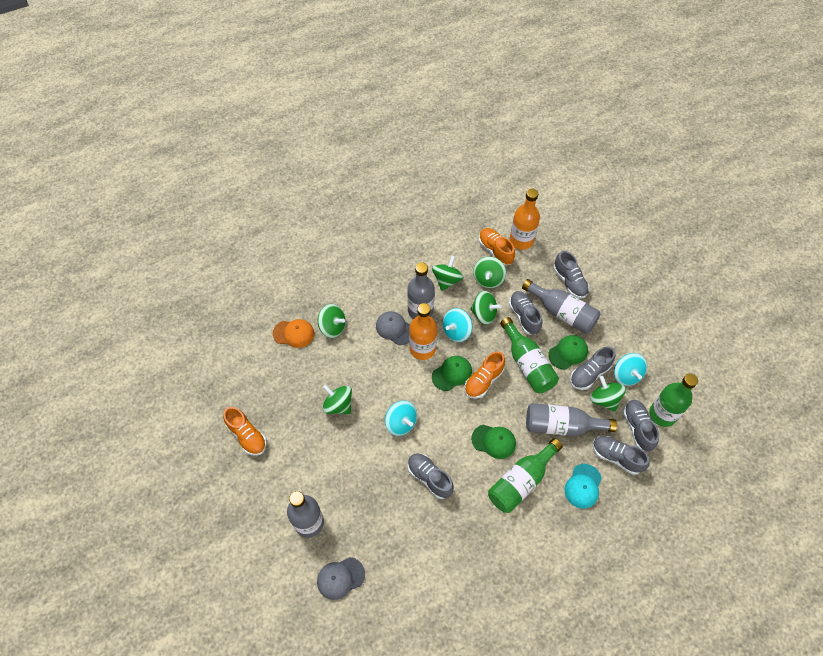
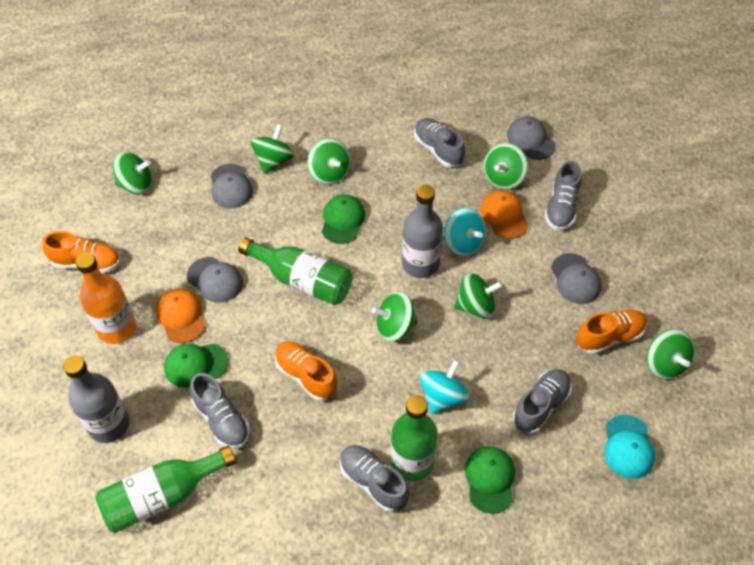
green spinning top: [318,304,346,338] [323,385,352,414] [432,256,464,291] [470,291,502,325] [473,257,506,288] [590,376,626,412] = 6 -> [113,152,152,195] [250,124,294,174] [307,138,351,185] [372,291,417,342] [454,273,503,319] [484,143,528,190] [647,329,695,379] = 7
grey bottle: [287,491,324,538] [407,262,435,319] [522,279,601,334] [526,403,617,436] = 4 -> [63,355,129,443] [402,185,443,278] = 2
grey cap: [317,557,365,600] [376,311,410,345] = 2 -> [187,257,243,303] [210,164,253,209] [507,116,556,160] [551,253,602,304] = 4
grey shoe: [408,453,454,499] [509,291,542,335] [554,251,589,298] [570,347,616,390] [593,436,650,475] [623,400,659,452] = 6 -> [190,373,250,449] [340,445,409,512] [414,118,465,167] [513,369,572,434] [544,161,582,230] = 5
orange bottle: [409,303,437,360] [510,189,540,250] = 2 -> [75,252,136,344] = 1
orange cap: [273,319,314,348] = 1 -> [156,289,205,343] [480,190,529,239] = 2
turquoise spinning top: [385,401,417,436] [443,308,472,342] [614,353,647,386] = 3 -> [420,360,469,414] [444,208,485,256] = 2

